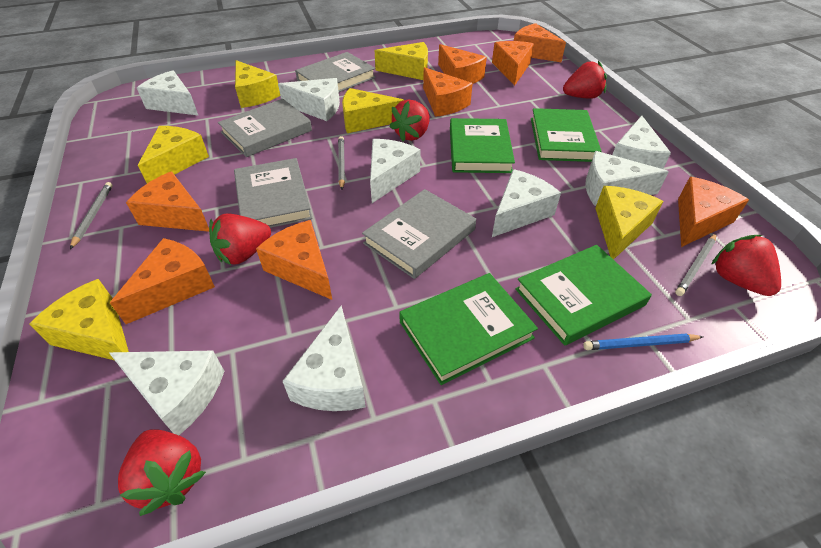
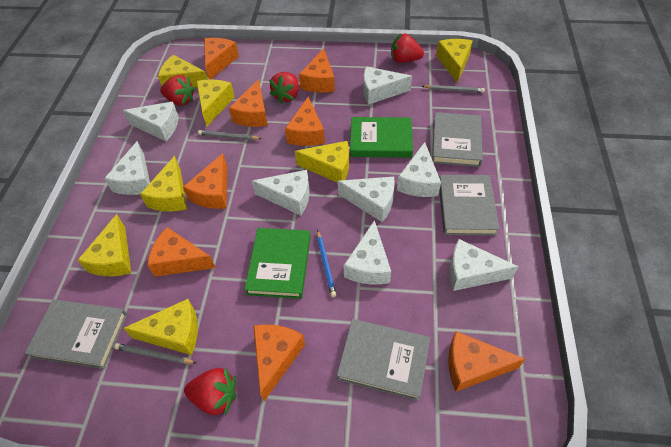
green book: [399,273,538,385] [450,118,515,173] [515,245,652,345] [531,108,602,162] = 4 -> [245,228,310,299] [350,117,413,158] = 2
red strawberry: [118,429,206,516] [209,213,271,265] [390,100,430,142] [563,61,607,99] [711,235,781,296] = 5 -> [160,75,195,106] [184,368,236,415] [269,72,299,104] [391,33,424,63] = 4
yellow cheese: [30,279,129,360] [138,126,209,183] [235,60,280,108] [342,88,404,133] [375,42,428,80] [595,186,663,260] = 6 -> [77,214,131,276] [123,299,198,355] [140,156,187,212] [158,55,208,87] [196,79,235,126] [295,141,349,183] [436,39,473,83] = 7

